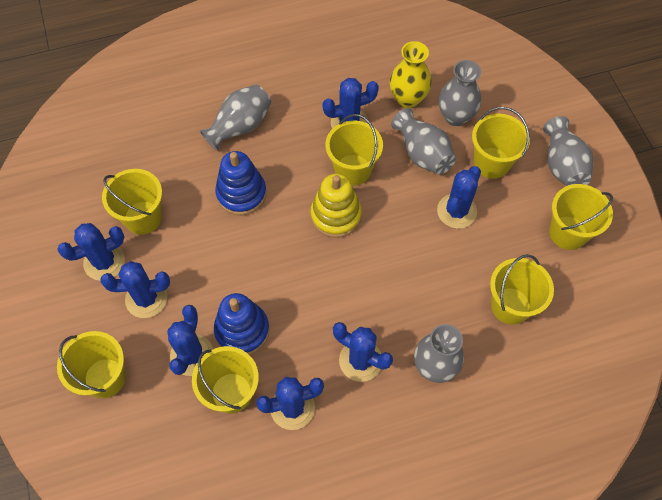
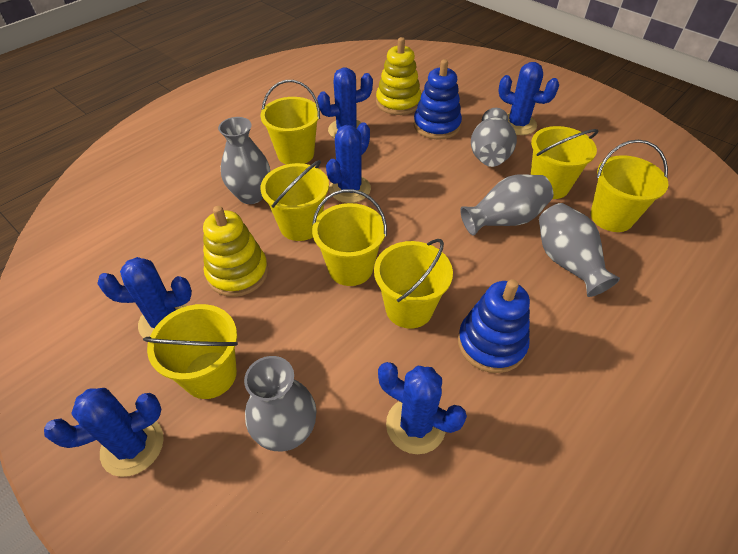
blue cactus: [57,223,125,281] [100,261,170,318] [167,305,213,376] [256,377,324,430] [322,78,379,129] [333,322,393,382] [437,166,481,229] = 7 -> [44,388,164,477] [97,257,192,338] [317,67,373,139] [326,122,371,203] [378,362,467,454] [498,62,559,135] = 6
yellow stacking toy: [310,174,362,238] = 1 -> [203,206,268,297] [376,37,421,115] = 2
yellow vase: [390,41,432,108] = 1 -> none = 0

